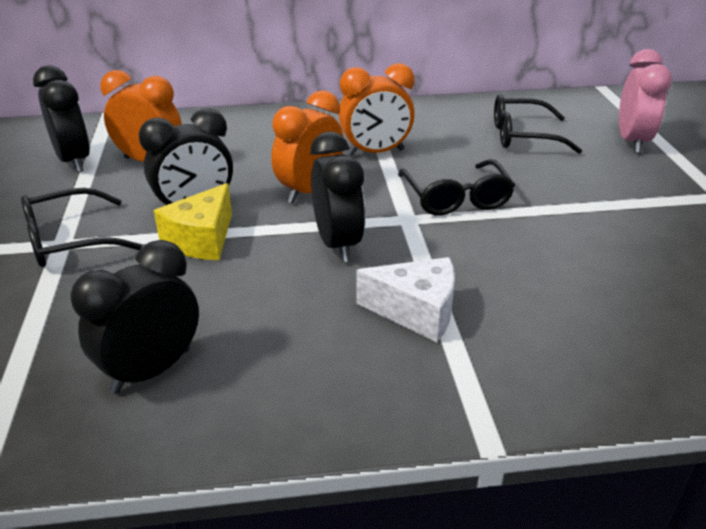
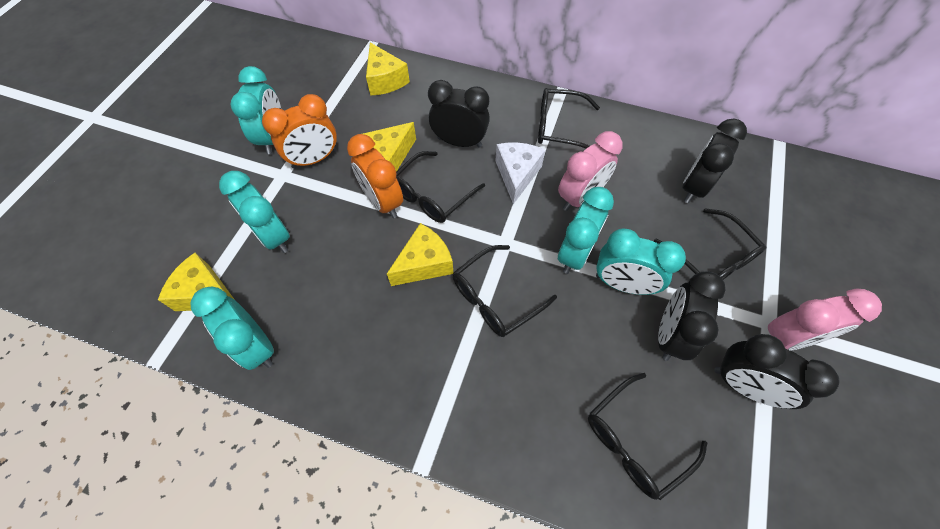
black glasses: [21,188,142,267] [398,159,515,215] [494,94,582,154] = 3 -> [396,151,485,223] [453,245,557,337] [538,88,600,149] [588,373,707,500] [654,208,766,280] = 5
orange clock: [100,70,182,162] [271,90,343,203] [339,63,415,156] = 3 -> [262,94,337,169] [347,134,403,218] = 2
pink clock: [619,49,672,153] = 1 -> [558,131,622,211] [768,288,882,351] = 2
turquoise clock: none = 0 -> [190,287,274,370] [219,171,290,253] [230,66,281,154] [558,187,614,274] [596,228,686,295] = 5
yellow cheese: [153,183,232,260] = 1 -> [158,253,235,311] [363,122,416,172] [366,42,410,96] [387,223,453,286] = 4

